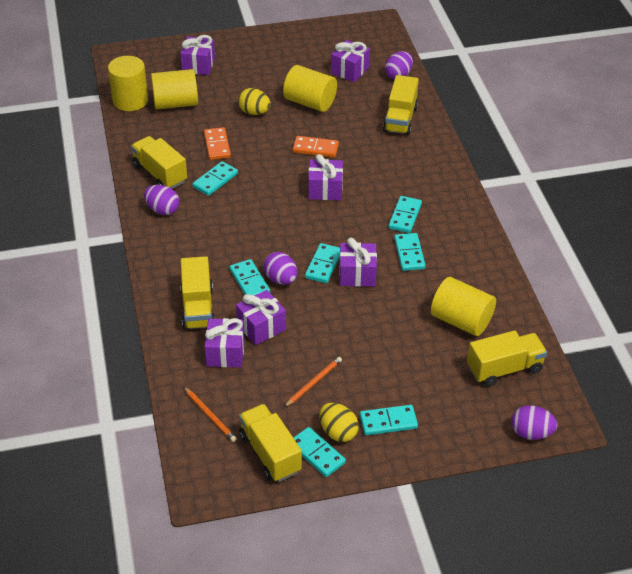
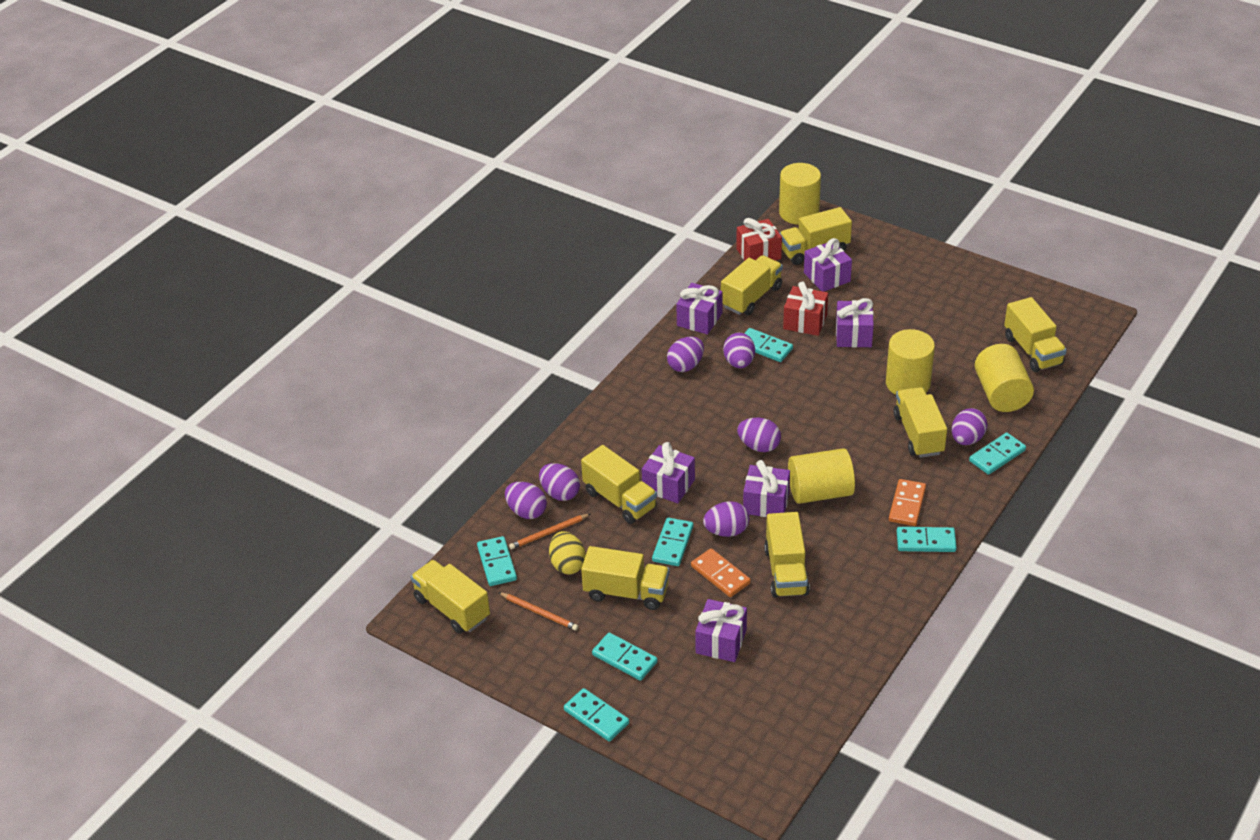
purple egg: [144,185,179,215] [263,252,297,285] [385,51,413,79] [511,405,558,440] = 4 -> [505,482,547,519] [539,463,580,501] [667,336,704,372] [703,501,750,537] [723,333,755,368] [737,418,781,452] [952,408,987,445] = 7
red gift: none = 0 -> [736,218,782,260] [783,282,828,336] = 2
yellow egg: [238,88,271,115] [319,403,359,442] = 2 -> [549,531,586,574] = 1
yellow truck: [131,136,187,189] [180,256,215,330] [239,404,302,482] [383,75,419,135] [467,330,547,387] = 5 -> [411,560,490,634] [581,445,657,524] [581,546,669,610] [721,255,783,315] [764,512,810,598] [779,207,852,265] [893,387,947,458] [1004,297,1067,372] = 8

